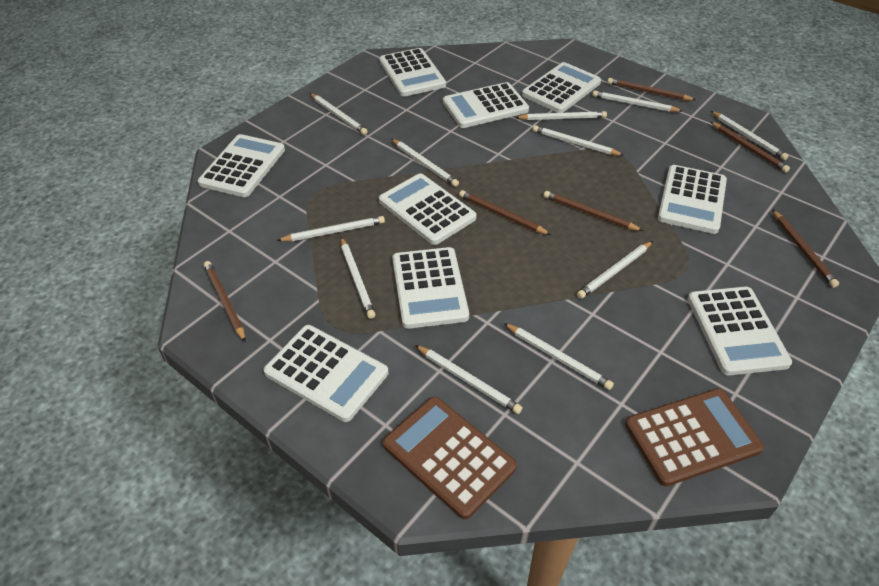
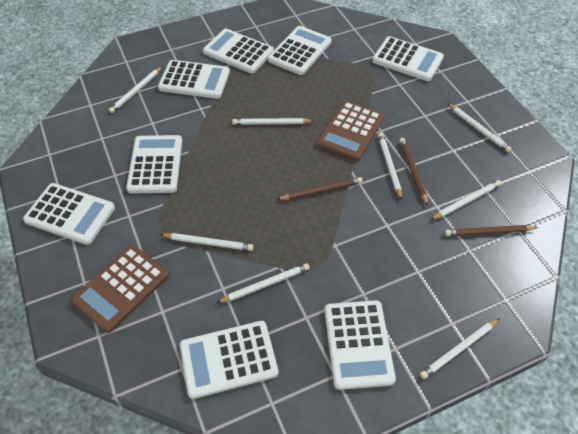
brown pencil: [204,261,245,342] [459,190,551,235] [544,191,643,231] [607,78,696,100] [711,122,790,173] [772,209,839,288] = 6 -> [276,177,363,200] [399,138,428,206] [445,225,538,236] = 3
white calculator: [198,134,285,197] [263,325,388,422] [379,48,446,96] [379,173,477,245] [392,247,469,329] [443,82,529,128] [522,62,601,113] [658,165,727,234] [687,287,792,376] = 9 -> [23,183,115,245] [126,135,182,193] [158,60,230,99] [179,321,279,399] [203,29,274,73] [268,26,332,75] [324,300,396,390] [372,36,444,81] = 8
white pencil: [276,216,385,241] [310,93,368,135] [341,237,375,319] [391,139,459,187] [415,345,522,414] [504,323,614,390] [515,111,607,120] [533,125,624,156] [577,241,653,299] [592,90,682,112] [711,111,789,160] = 11 -> [108,66,163,113] [160,233,253,251] [217,263,310,303] [232,118,313,125] [378,133,402,200] [420,318,500,379] [431,180,502,220] [447,103,512,152] = 8

